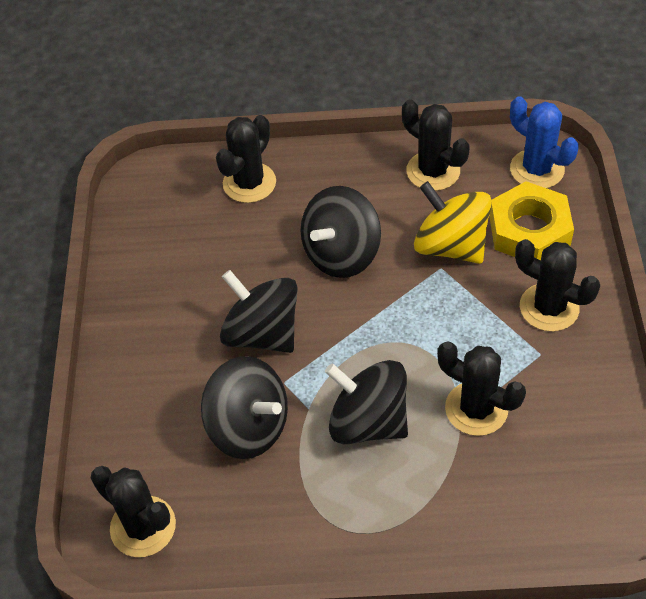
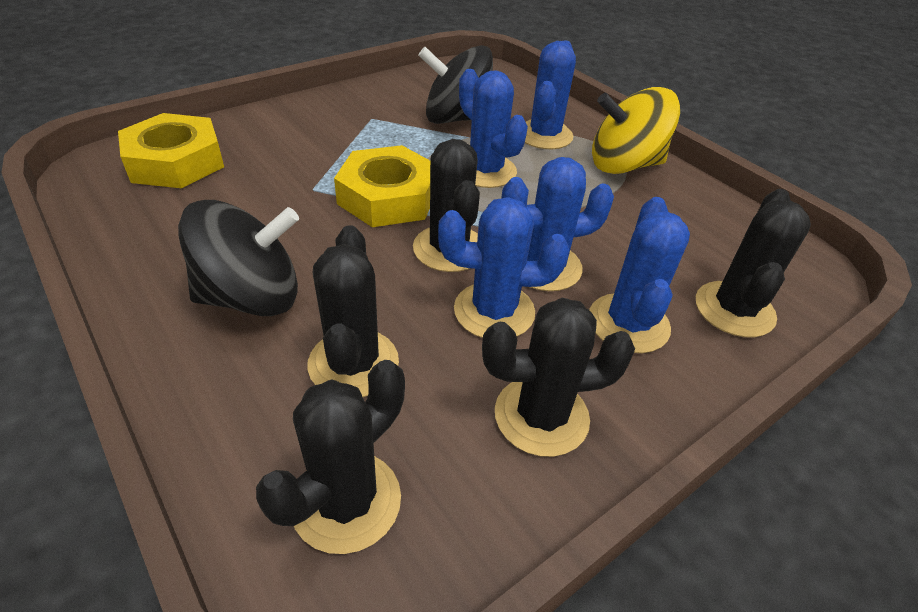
black spinning top: [201,356,288,459] [220,270,298,353] [300,186,381,278] [325,360,408,444] = 4 -> [178,200,299,316] [418,45,493,124] = 2
blue cactus: [510,96,579,188] = 1 -> [438,197,569,338] [459,69,528,188] [501,157,614,291] [525,40,576,149] [589,197,690,353] = 5
yellow nut: [489,181,574,261] = 1 -> [118,113,224,188] [334,145,430,227] = 2

